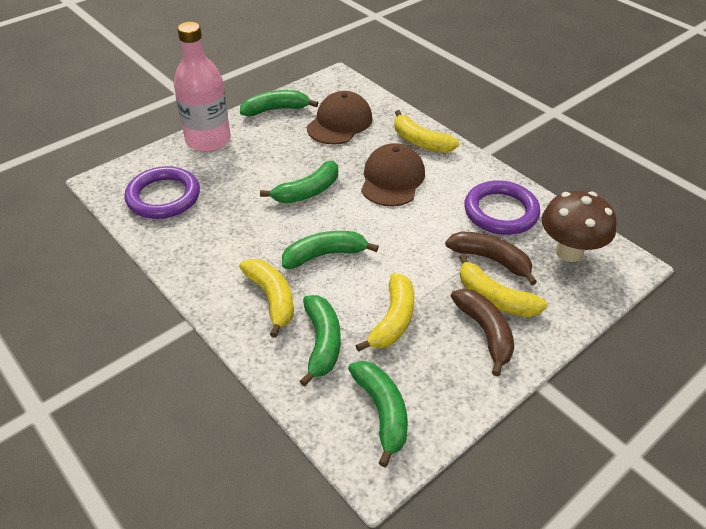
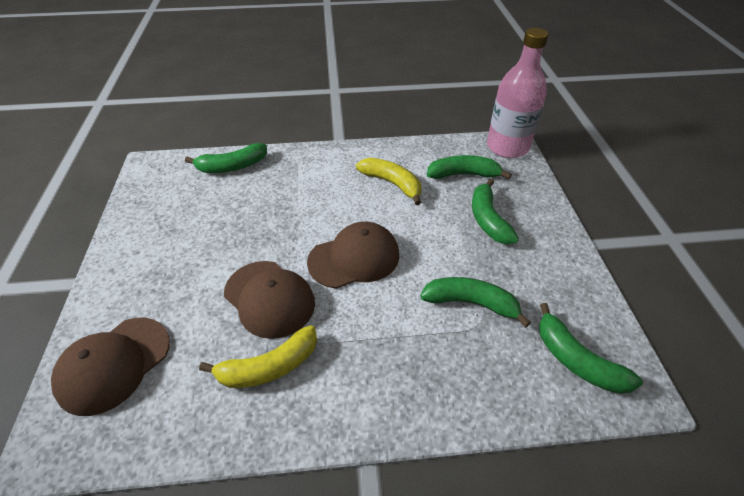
brown banana: [445,232,537,285] [451,289,514,377] = 2 -> none = 0
brown cap: [307,91,372,145] [361,143,425,206] = 2 -> [51,318,170,416] [224,261,315,339] [307,222,399,289] = 3
brown mushroom: [542,191,617,262] = 1 -> none = 0
purple ring: [125,166,200,219] [464,180,540,235] = 2 -> none = 0
yellow banana: [239,259,293,338] [356,273,414,352] [394,110,460,153] [459,254,547,317] = 4 -> [199,325,317,388] [356,158,421,205] = 2

